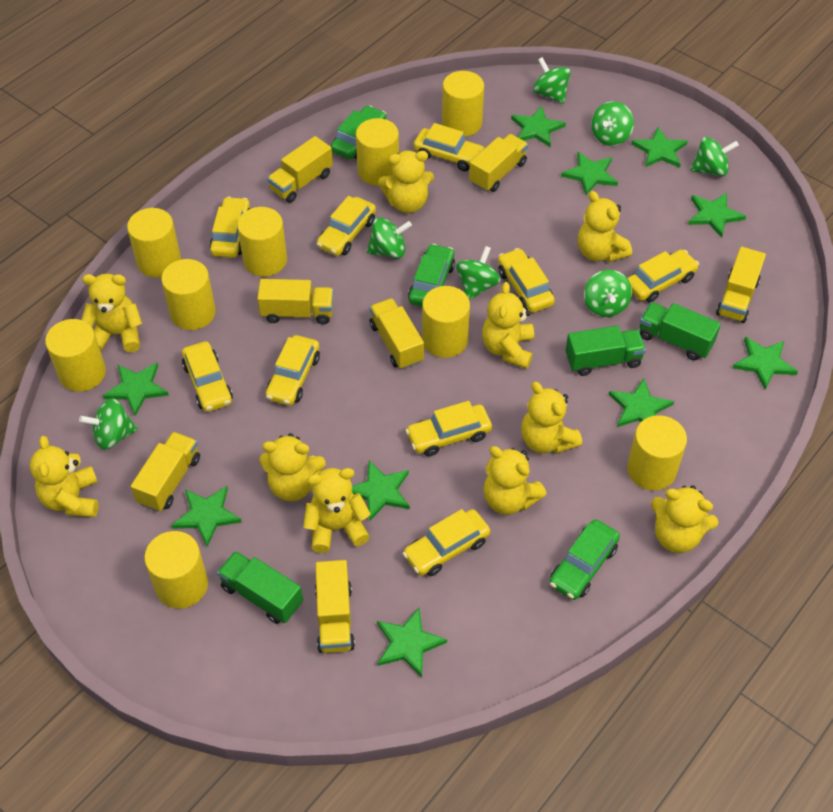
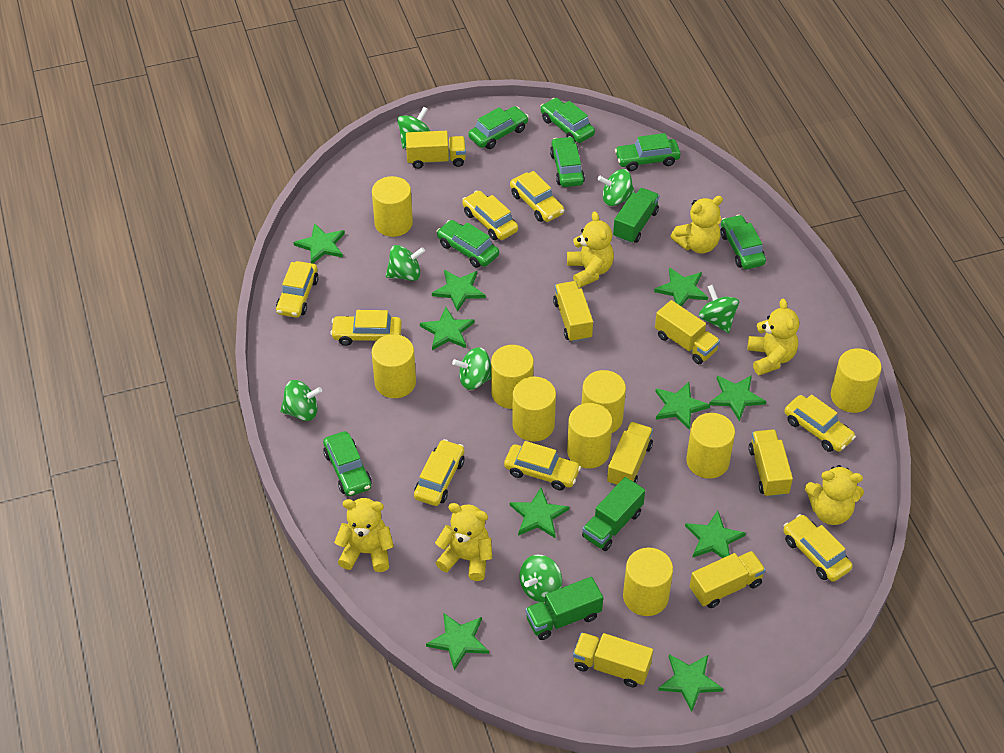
green car: [331,105,386,159] [408,244,455,307] [549,520,620,600] = 3 -> [323,431,372,496] [436,220,499,268] [469,106,529,149] [540,98,595,143] [550,136,585,187] [615,133,681,171] [721,215,766,269] = 7
yellow car: [182,341,233,412] [209,197,250,258] [266,335,320,406] [317,196,376,256] [402,509,490,576] [406,401,492,457] [413,123,485,171] [498,248,555,313] [627,249,699,303] = 9 -> [276,261,319,318] [330,310,402,346] [414,439,464,506] [462,190,518,240] [504,441,581,490] [510,171,565,222] [783,514,853,582] [785,394,856,452] = 8
yellow teddy bear: [30,436,99,517] [81,274,142,352] [259,433,326,501] [303,468,371,553] [378,151,434,213] [482,282,534,369] [483,446,547,515] [521,382,582,454] [578,191,632,262] [651,485,719,553] = 10 -> [334,498,394,572] [435,503,492,581] [567,211,614,288] [670,196,723,254] [748,299,799,376] [805,465,864,525] = 6

